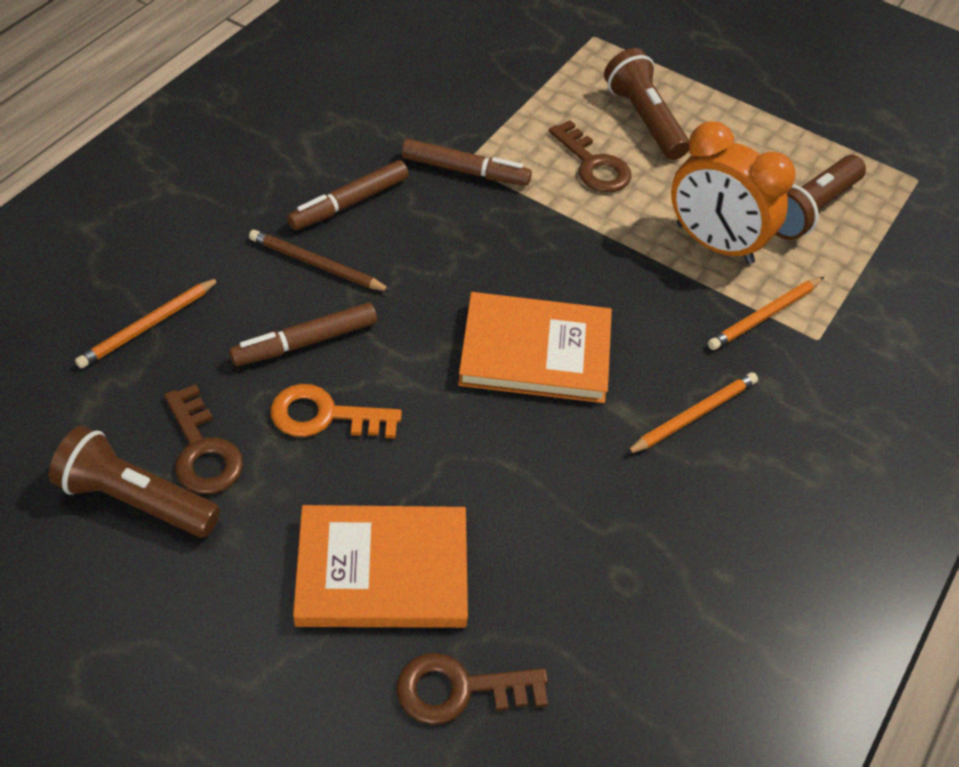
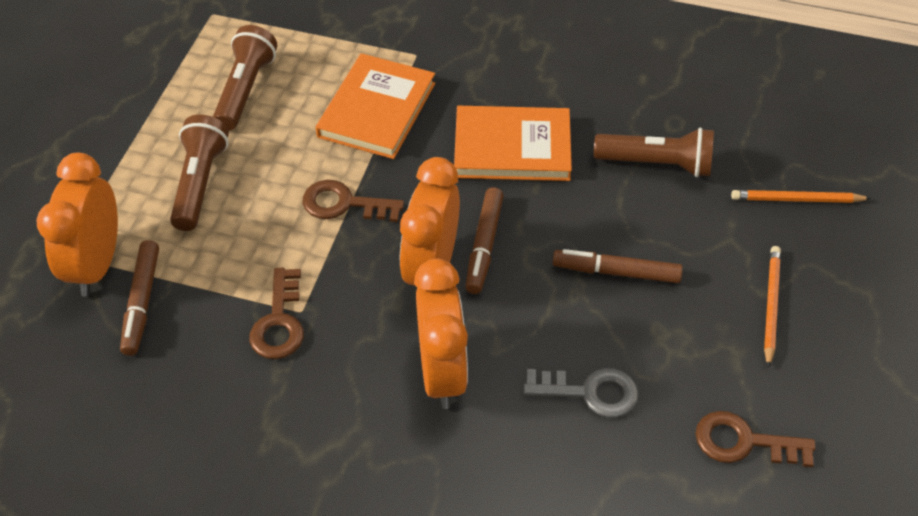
brown pencil: [249,230,391,291] = 1 -> none = 0
grey key: none = 0 -> [523,368,639,418] = 1
orange clock: [671,121,795,264] = 1 -> [36,153,118,296] [400,157,460,286] [414,259,468,409] = 3
orange key: [270,384,402,439] = 1 -> none = 0
orange pencil: [75,278,220,369] [625,372,758,455] [708,277,824,350] = 3 -> [731,190,871,203] [764,246,781,368] = 2

